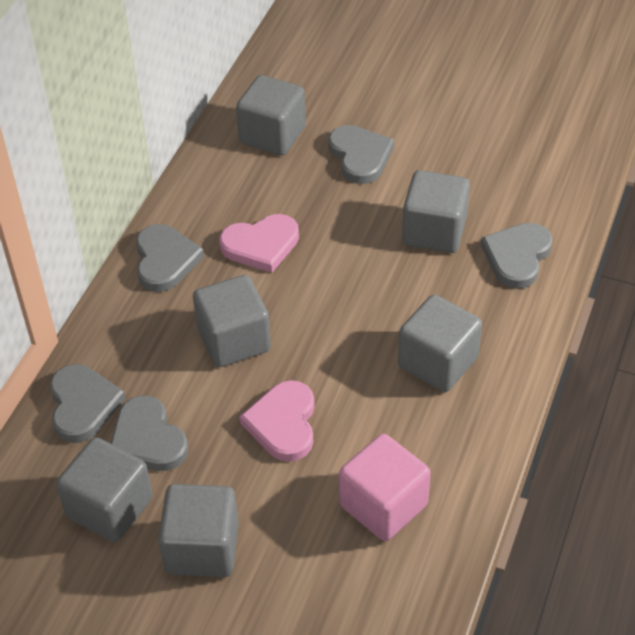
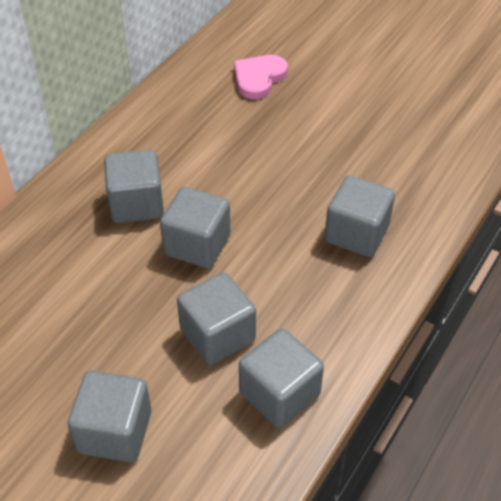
grey heart: [50,364,126,443] [110,395,188,471] [136,224,204,292] [328,125,394,184] [481,223,553,289] = 5 -> none = 0
pink cube: [339,434,431,541] = 1 -> none = 0
pink heart: [219,214,299,273] [240,380,315,462] = 2 -> [234,55,288,99] = 1

